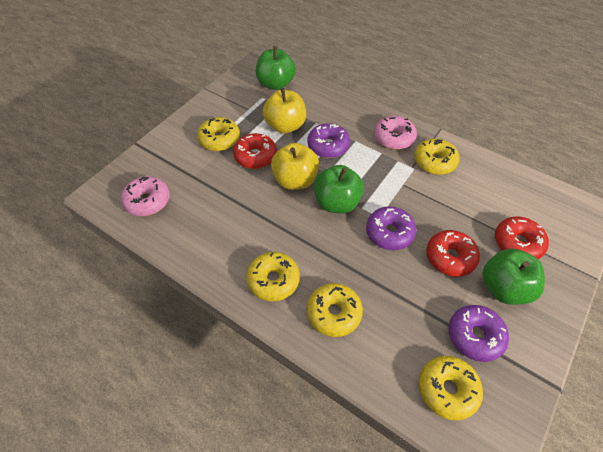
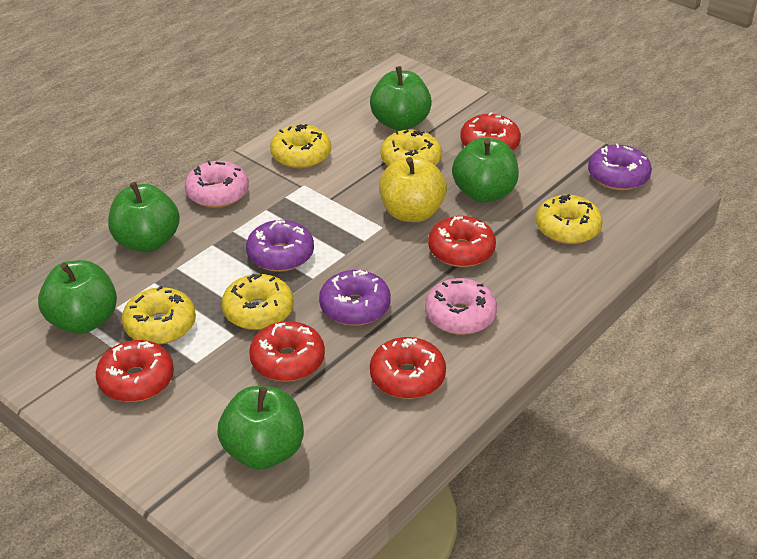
green apple: [256,46,296,90] [314,165,364,213] [482,249,545,305] = 3 -> [38,260,117,334] [108,182,180,252] [217,386,304,470] [370,66,432,131] [452,137,519,203] = 5
red donut: [233,133,277,169] [426,230,480,277] [495,216,549,259] = 3 -> [96,340,174,402] [249,321,325,382] [370,337,446,399] [428,216,496,267] [460,112,521,151] = 5
yellow apple: [263,88,306,133] [271,143,319,190] = 2 -> [379,156,447,222] = 1

